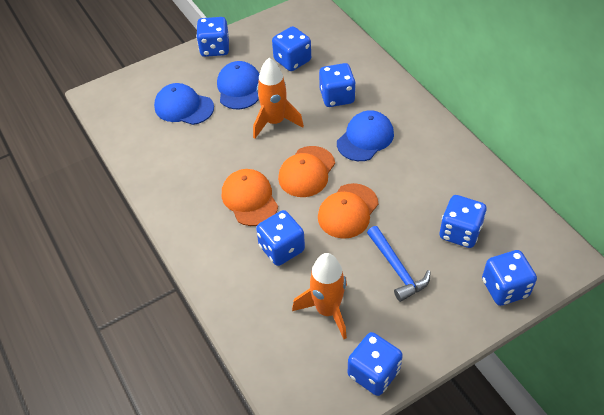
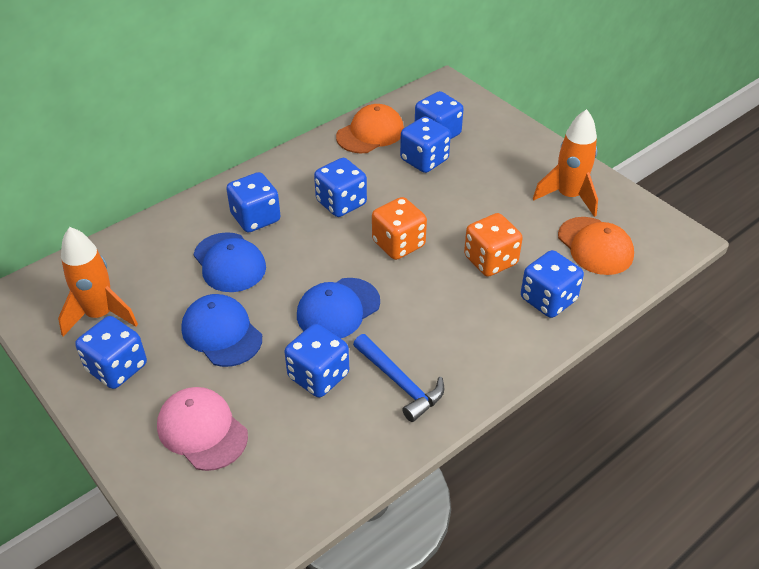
orange cap: [222,169,278,226] [278,146,335,197] [318,183,378,239] = 3 -> [336,104,404,153] [558,217,634,275] = 2
orange dice: none = 0 -> [372,197,427,260] [464,213,523,277] = 2
pink cap: none = 0 -> [157,387,248,471] = 1

